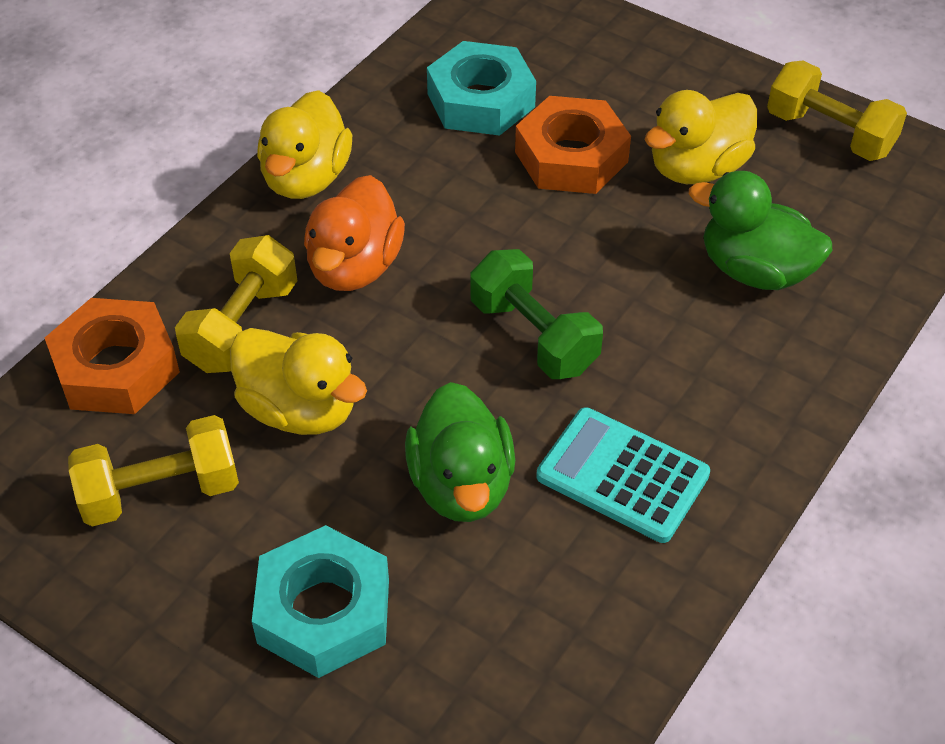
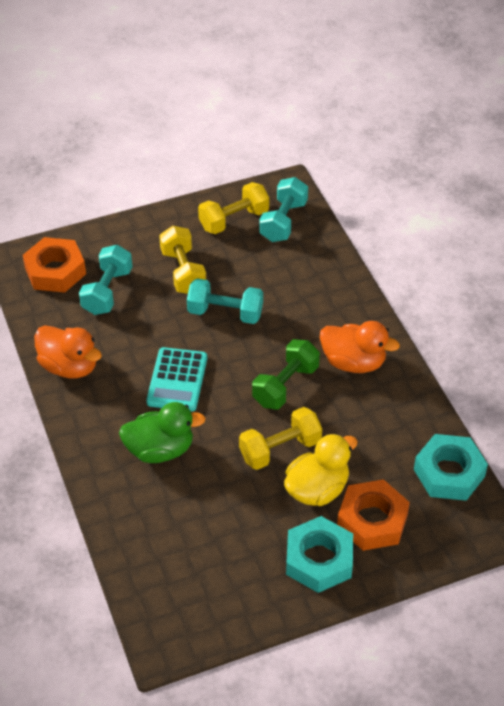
green duck: [405,382,515,522] [689,171,832,290] = 2 -> [119,402,206,463] = 1
orange duck: [304,175,405,291] = 1 -> [34,325,102,379] [320,321,400,373] = 2
turquoise dumbbell: none = 0 -> [79,245,133,315] [187,278,263,324] [259,177,308,242] = 3
yellow duck: [230,328,367,435] [257,90,352,199] [645,90,757,184] = 3 -> [284,433,358,506] = 1

